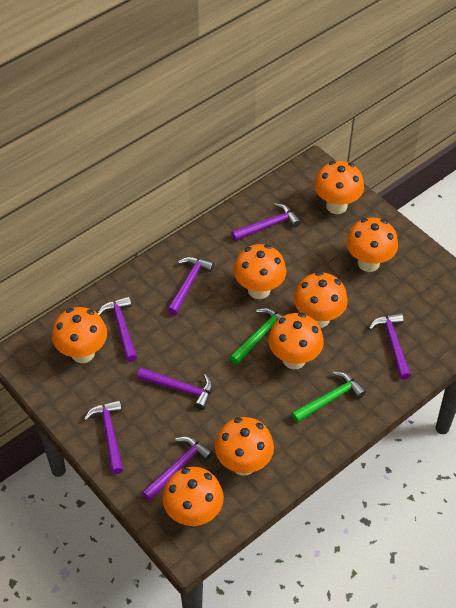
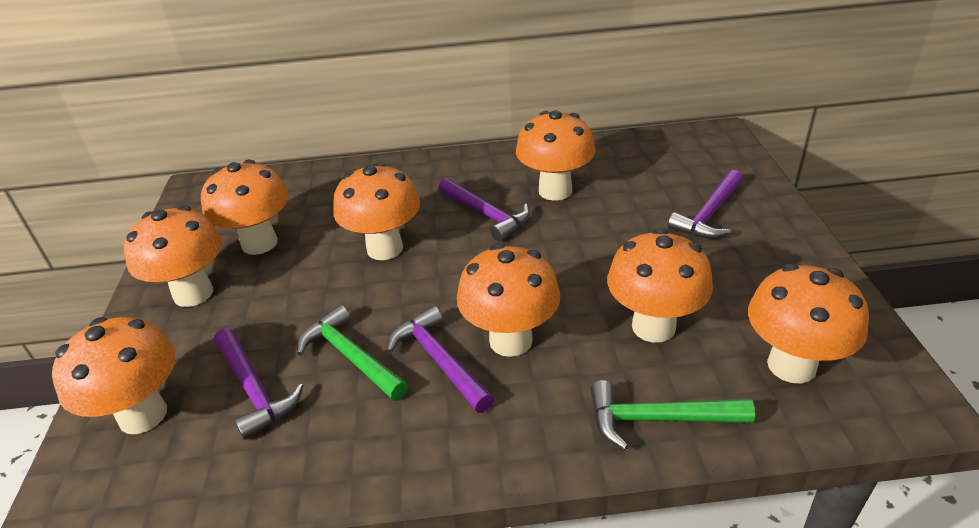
purple hammer: [84,400,123,474] [98,296,137,362] [137,368,213,410] [142,437,213,501] [167,257,214,315] [231,203,301,241] [369,313,411,380] = 7 -> [214,328,303,440] [387,306,494,413] [438,178,530,241] [668,170,743,239] = 4

